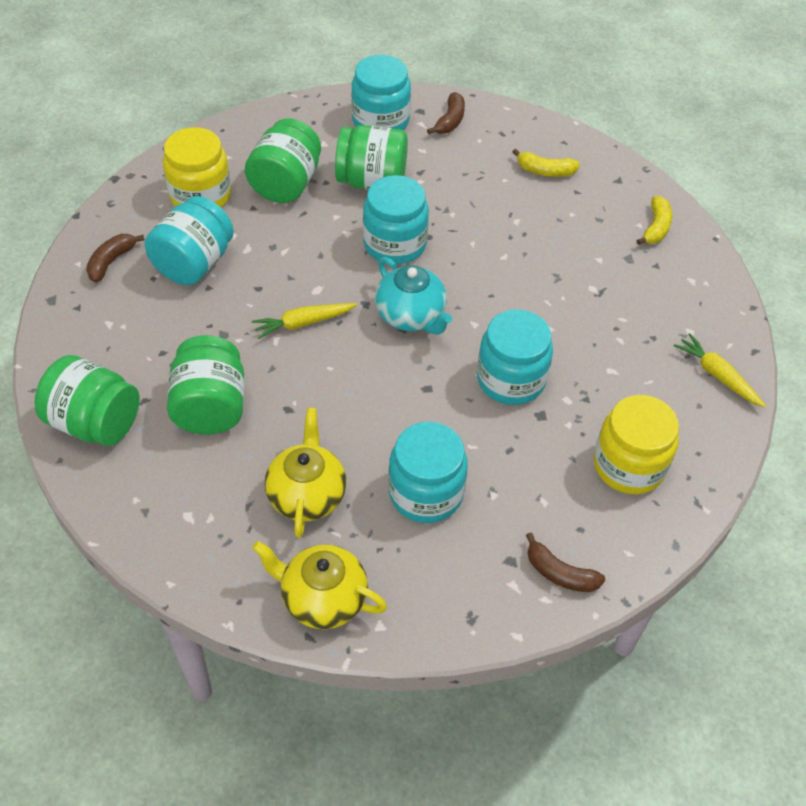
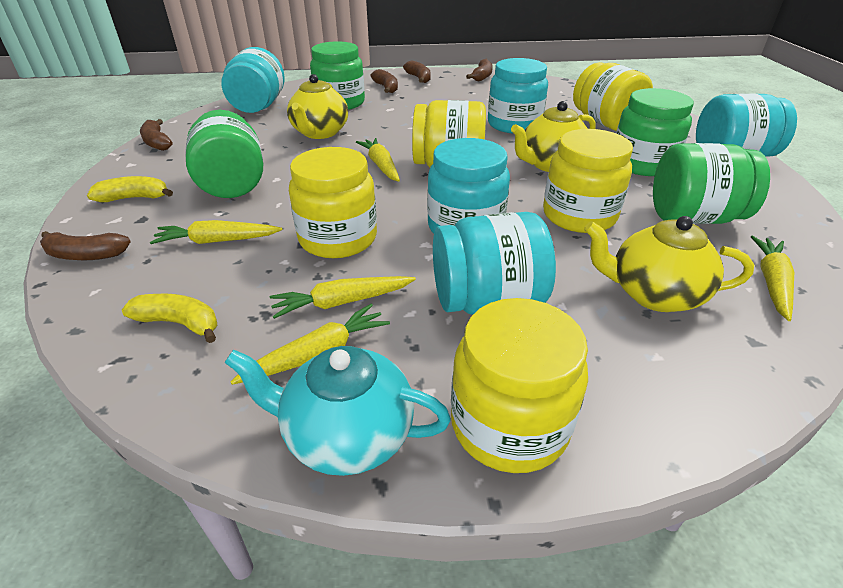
brown banana: [86,234,145,282] [427,92,465,134] [526,533,605,592] = 3 -> [40,231,131,260] [140,119,173,151] [371,69,398,93] [403,60,431,83] [466,59,493,81] = 5
yellow carrot: [252,303,357,339] [674,333,766,408] = 2 -> [150,220,282,244] [231,304,390,385] [270,276,416,319] [356,138,400,182] [751,236,794,321] = 5
yellow jar: [163,127,231,208] [594,395,679,494] = 2 -> [289,147,377,258] [412,100,486,167] [451,298,588,473] [543,129,633,233] [573,62,653,131] = 5
yellow teapot: [252,541,387,629] [265,408,346,538] = 2 -> [287,74,348,139] [511,101,596,172] [584,216,754,312] = 3

